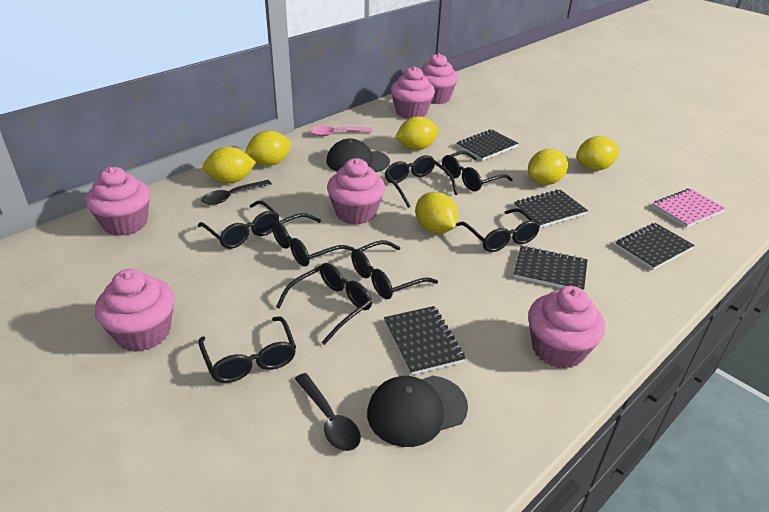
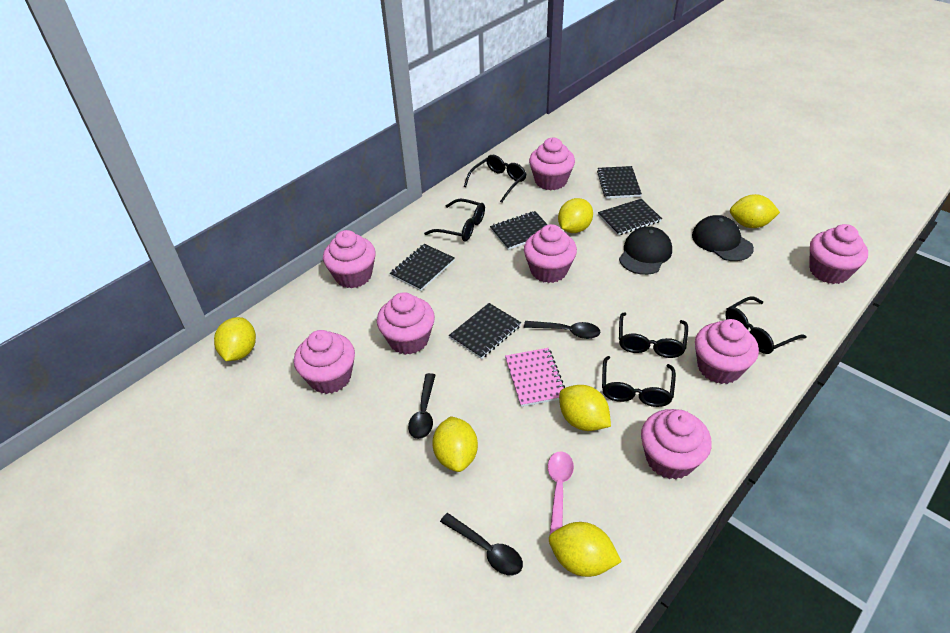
black glasses: [198,200,279,249] [198,316,296,383] [272,213,355,267] [276,263,372,345] [351,240,438,299] [385,155,458,208] [442,151,512,191] [456,208,540,252] = 8 -> [424,199,485,241] [464,155,526,203] [602,356,676,407] [619,312,688,358] [725,297,807,354] = 5
black spoon: [201,180,272,205] [295,373,361,451] = 2 -> [408,373,435,439] [440,513,523,575] [524,321,601,339] = 3
pink cupcake: [86,167,150,236] [95,269,175,352] [327,158,385,225] [391,66,435,119] [420,53,458,104] [528,286,605,369] = 6 -> [294,330,355,394] [323,230,376,288] [377,292,435,355] [524,224,577,283] [529,138,575,191] [641,409,712,479] [695,319,759,384] [810,224,868,284] = 8

